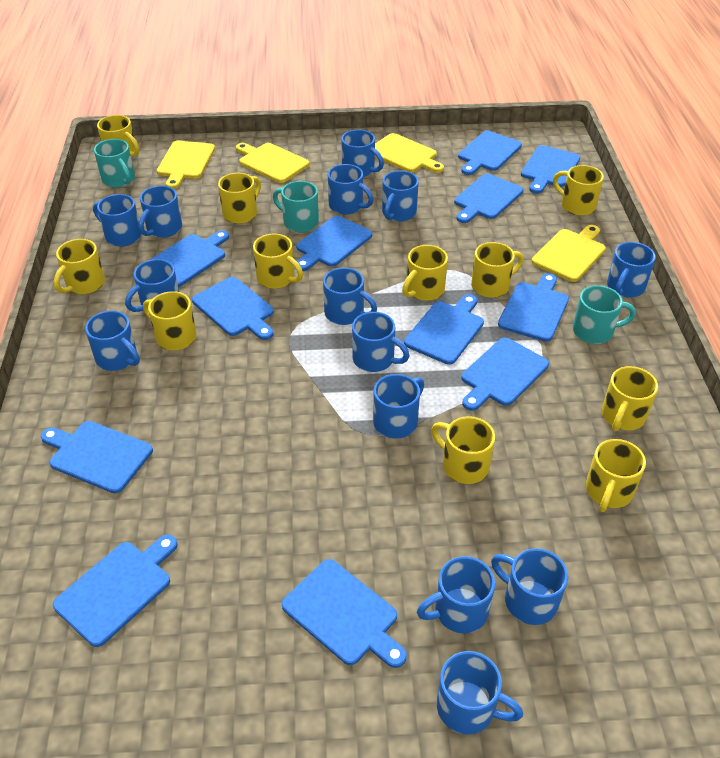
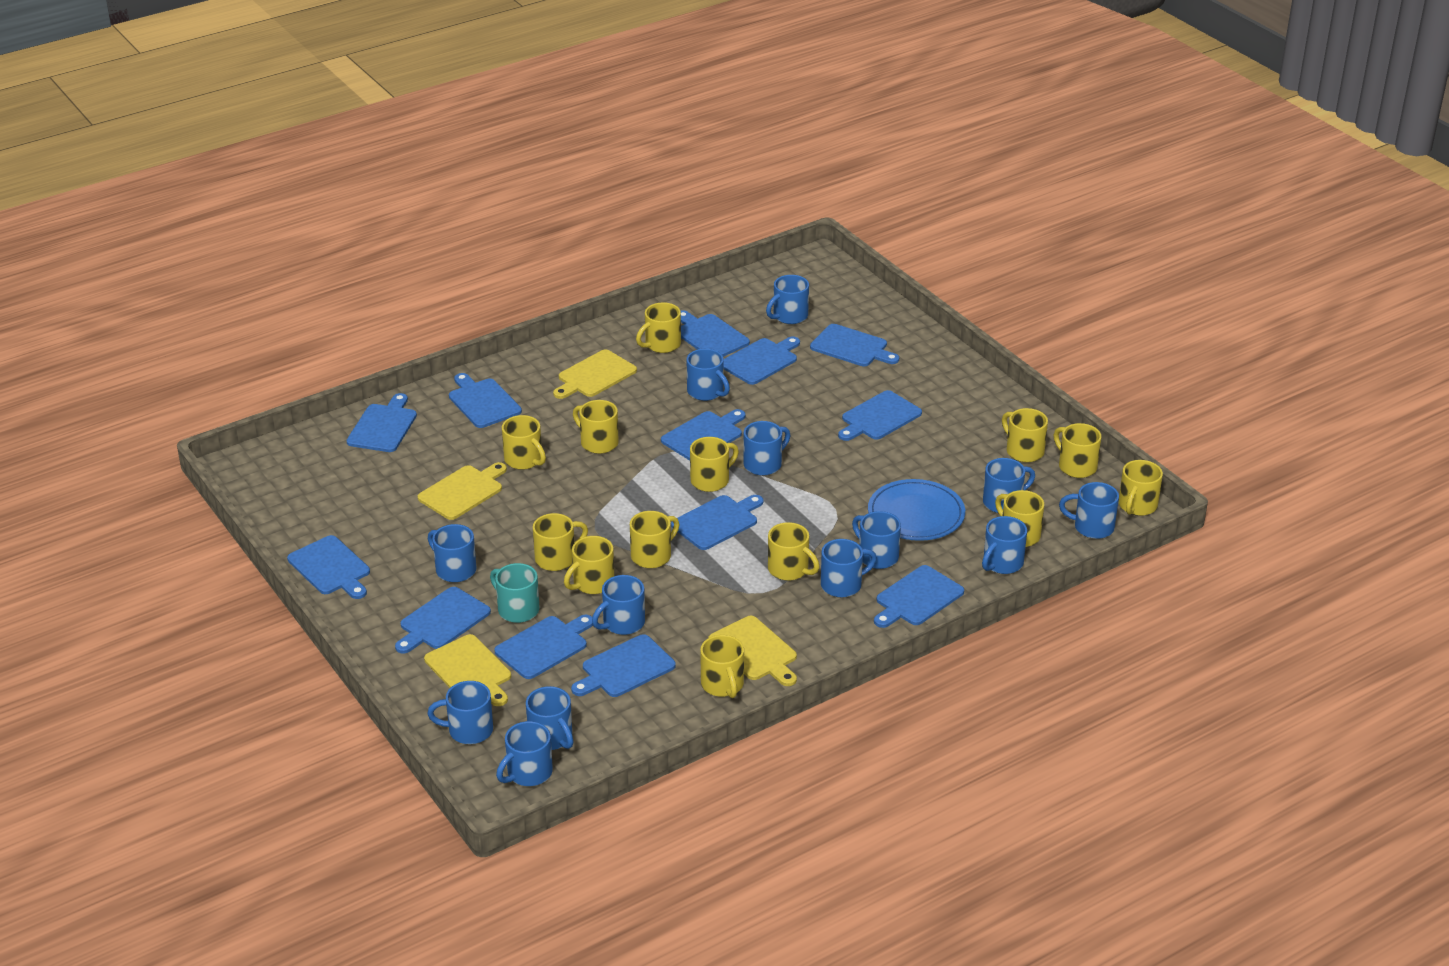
blue cutting board: [41,421,153,494] [53,535,178,647] [150,230,229,287] [192,277,274,340] [282,559,407,668] [296,216,372,271] [404,294,484,365] [454,174,524,223] [458,131,522,175] [461,337,549,411] [498,273,569,342] [521,145,580,194] = 12 -> [287,535,370,599] [346,393,417,452] [395,587,491,654] [449,373,522,428] [494,615,593,679] [571,634,676,697] [661,409,746,461] [671,495,763,550] [681,310,750,357] [724,336,800,385] [810,324,899,366] [838,390,922,441] [874,565,964,628] = 13
blue mug: [85,311,140,371] [93,194,141,247] [125,259,179,312] [139,186,182,238] [323,268,377,325] [328,164,373,215] [341,129,384,177] [352,312,410,372] [373,374,424,439] [382,170,419,221] [417,556,495,633] [437,651,523,734] [491,548,568,625] [607,242,656,298] = 14 -> [427,681,493,744] [428,524,476,582] [496,721,553,786] [526,686,574,750] [592,575,645,635] [687,349,730,401] [744,421,791,476] [766,275,809,324] [821,539,877,597] [852,511,901,569] [982,516,1027,574] [983,458,1035,513] [1059,482,1119,539] = 13
blue plate: none = 0 -> [868,479,965,541] = 1
turquoise mug: [94,139,135,188] [273,181,319,232] [573,285,636,344] = 3 -> [490,563,539,623] = 1
yellow mug: [54,239,105,294] [97,115,139,158] [143,291,197,350] [218,173,261,224] [253,234,303,289] [402,245,448,301] [431,416,495,484] [471,242,524,298] [553,165,604,216] [586,439,646,512] [602,366,658,432] = 11 -> [502,415,546,470] [533,513,588,571] [564,536,614,594] [573,400,619,454] [630,511,680,568] [636,302,681,353] [690,437,739,492] [700,635,744,698] [768,522,819,581] [995,490,1044,547] [1002,408,1048,462] [1054,423,1101,478] [1119,460,1163,516] = 13

